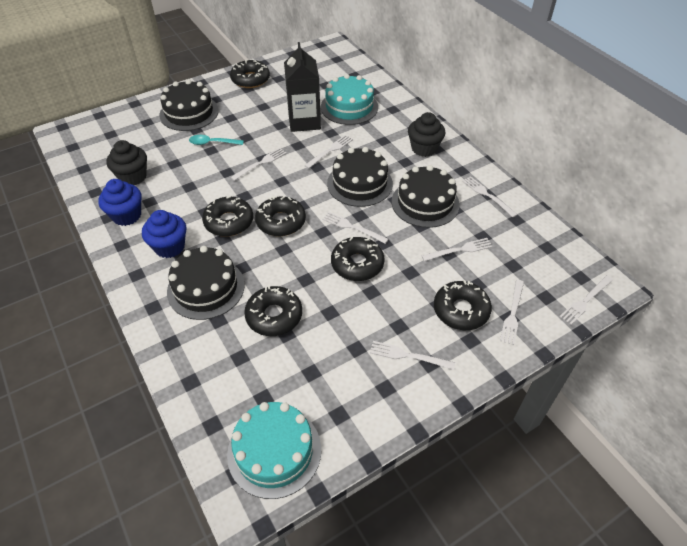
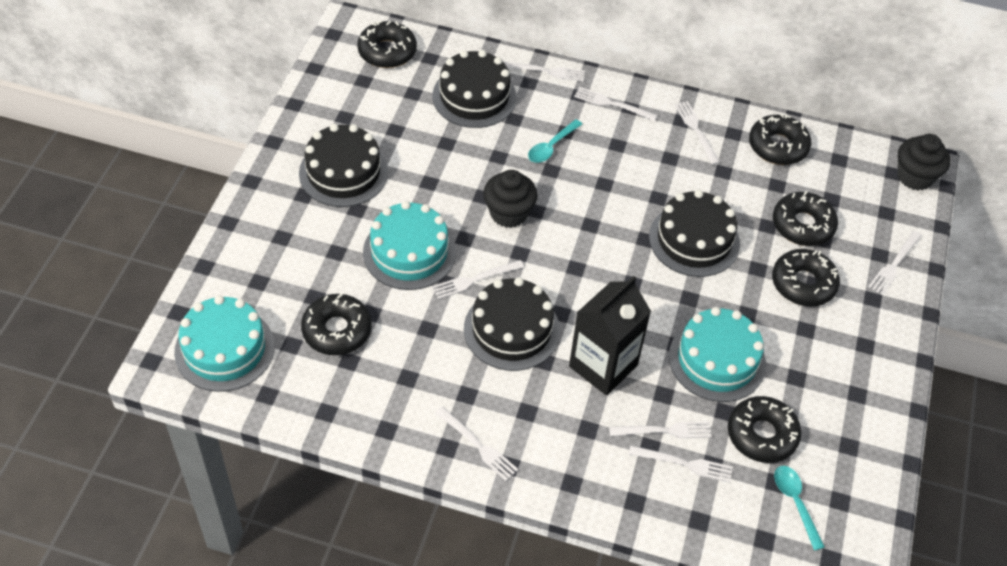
blue cupcake: [98,179,142,226] [142,210,186,258] = 2 -> none = 0
turquoise cake: [227,402,321,499] [321,74,378,125] = 2 -> [174,295,275,392] [363,201,456,290] [669,307,766,402] = 3
turquoise spoon: [189,135,244,145] = 1 -> [528,119,582,163] [774,466,825,551] = 2

